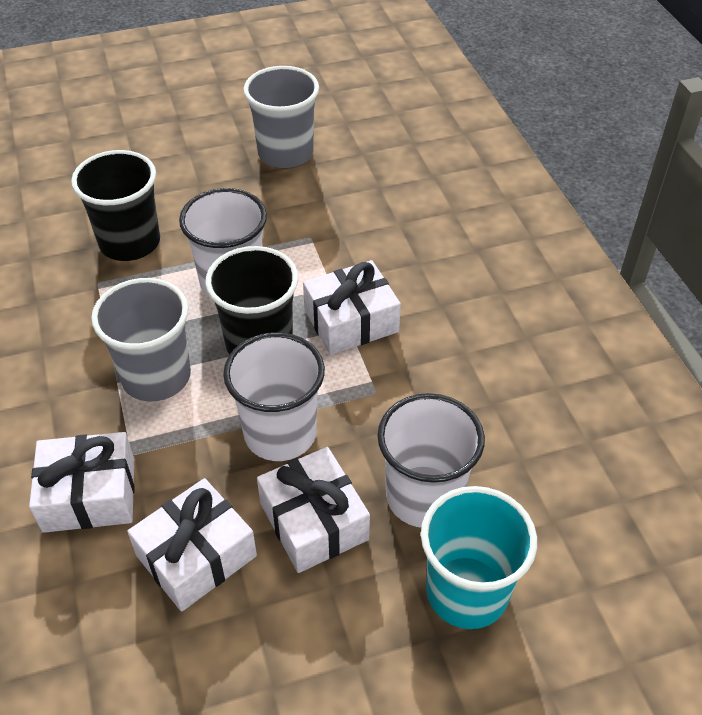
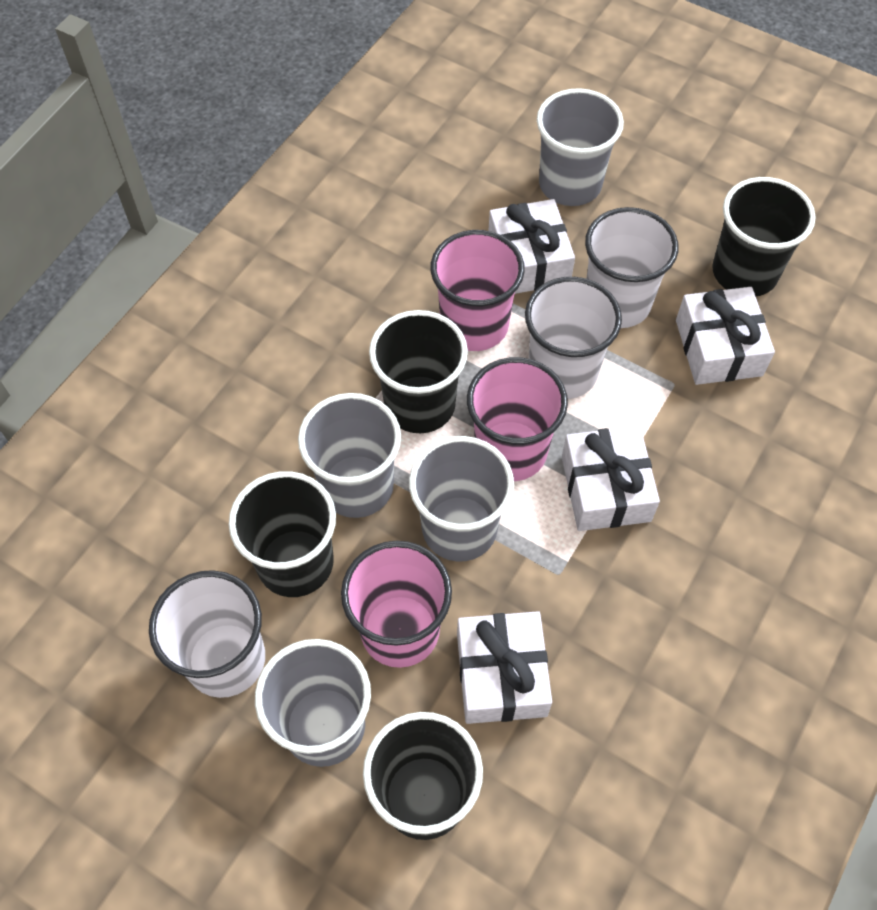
black cup: [71,150,160,261] [205,246,298,355] = 2 -> [229,471,336,597] [363,712,483,840] [369,310,468,433] [712,177,816,296] = 4
grey cup: [91,278,191,402] [244,66,319,168] = 2 -> [255,639,371,767] [298,393,401,518] [409,436,514,562] [537,88,624,206] = 4
pink cup: none = 0 -> [341,541,452,668] [430,230,525,351] [467,357,568,481] = 3
turquoise cup: [421,486,537,629] = 1 -> none = 0

